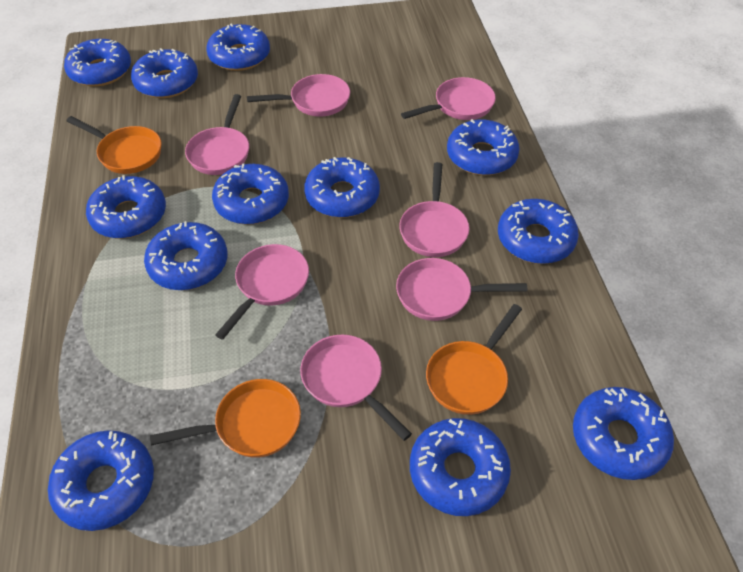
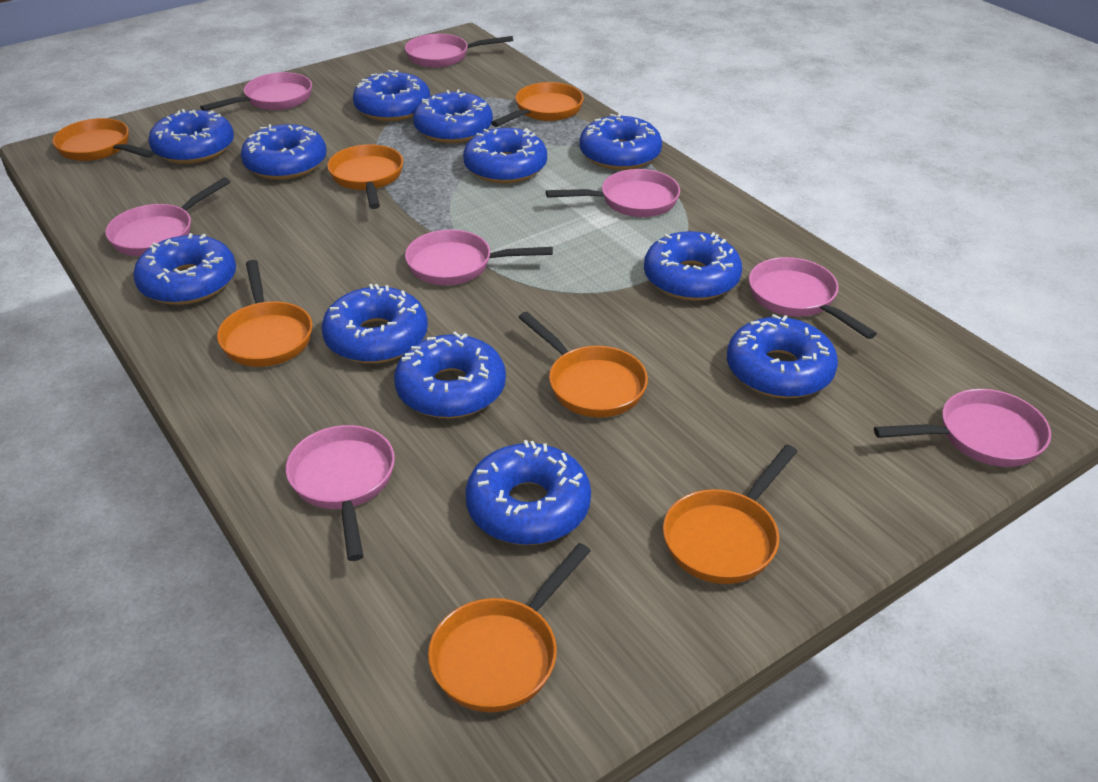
orange pan: [66,116,162,174] [150,379,301,458] [426,304,522,415] = 3 -> [52,118,155,161] [217,260,312,367] [327,144,403,209] [428,543,591,712] [491,82,584,127] [518,312,648,417] [663,444,798,584] = 7
pink pan: [185,94,249,175] [215,244,309,340] [247,74,350,117] [300,335,412,441] [396,258,527,321] [399,162,469,257] [401,77,496,120] = 7 -> [105,177,230,256] [200,72,312,111] [286,425,395,561] [405,34,513,68] [405,230,553,285] [546,169,680,217] [749,257,877,339] [874,389,1051,467] = 8

